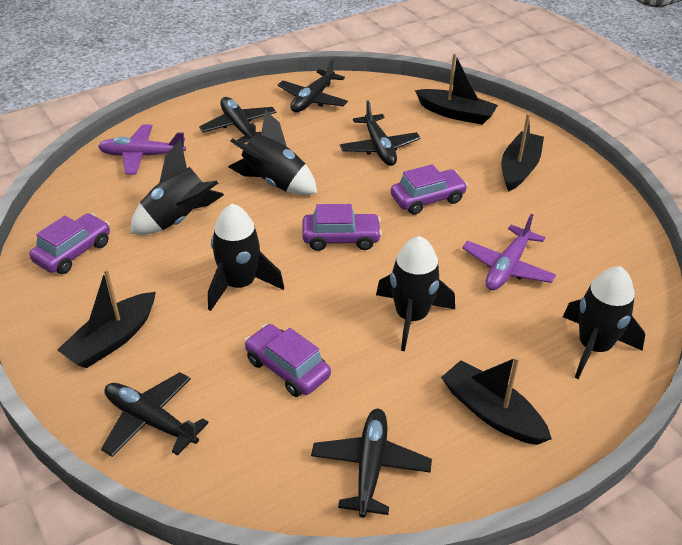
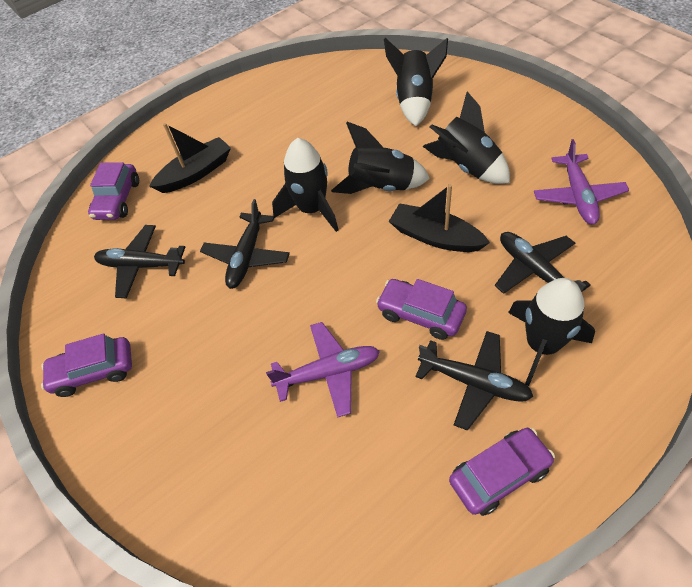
black boat: [57,269,156,368] [415,53,498,125] [441,356,552,445] [501,113,544,192] = 4 -> [149,123,231,193] [389,184,490,252] = 2
black plane: [101,372,209,457] [199,97,277,143] [278,58,348,112] [311,409,432,518] [340,100,421,166] = 5 -> [94,225,185,299] [200,199,290,289] [415,331,533,431] [495,232,591,294] = 4

